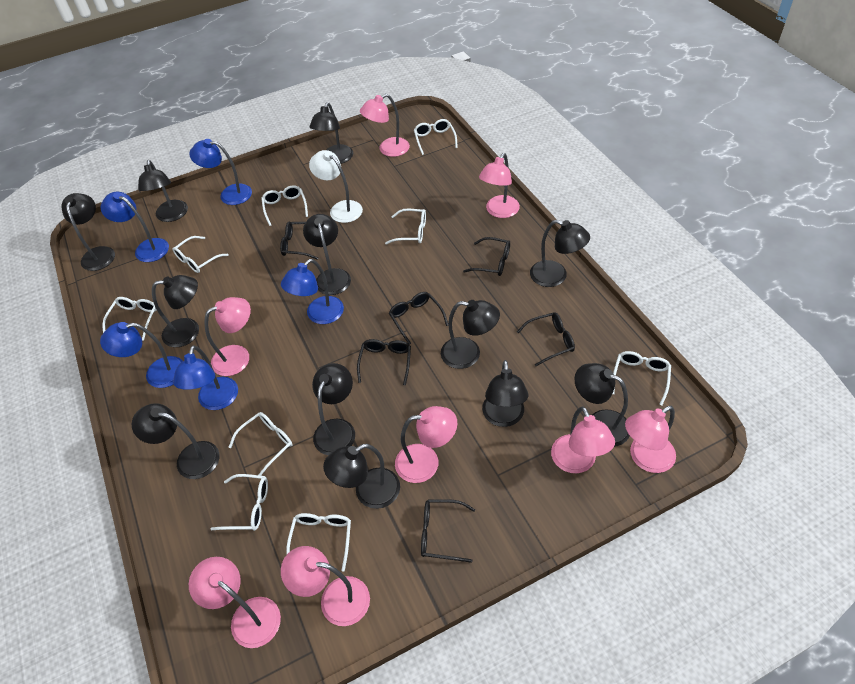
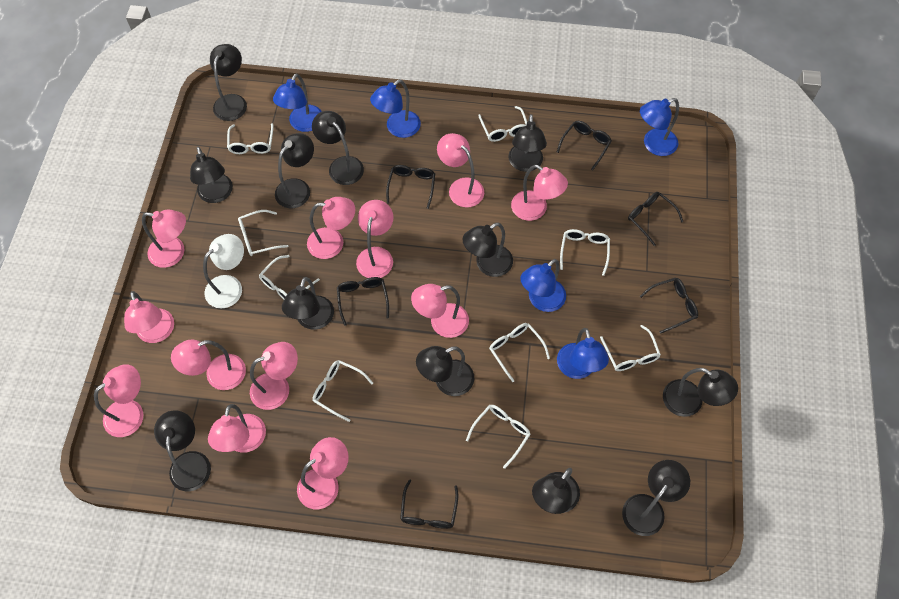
pink lamp: [189,557,281,648] [204,297,251,376] [281,546,370,626] [360,94,410,157] [395,406,457,483] [479,153,520,218] [551,407,615,473] [625,406,676,473] = 8 -> [94,364,143,437] [124,291,174,343] [142,210,186,268] [171,340,246,390] [208,404,266,453] [250,342,298,410] [297,437,349,509] [307,197,355,259] [356,200,393,278] [411,284,469,338] [437,133,484,207] [511,165,568,221] = 12

